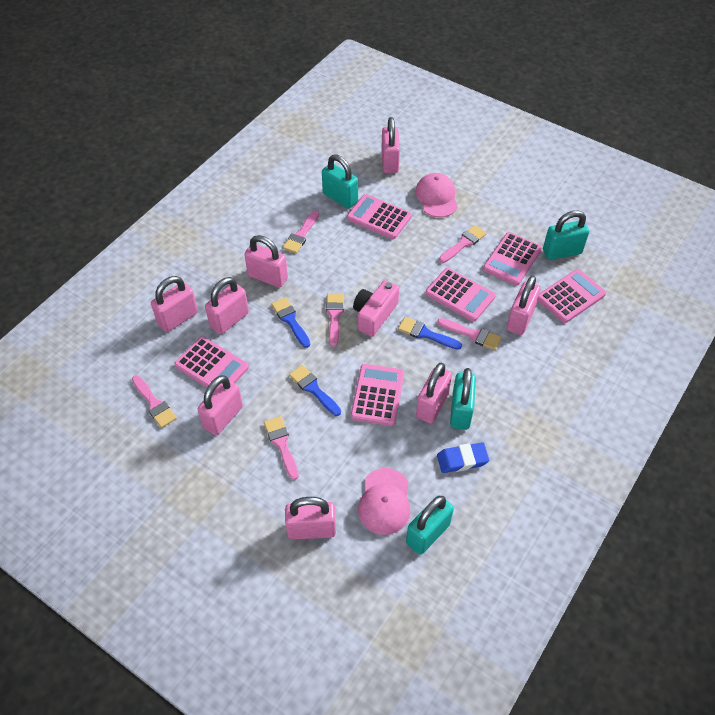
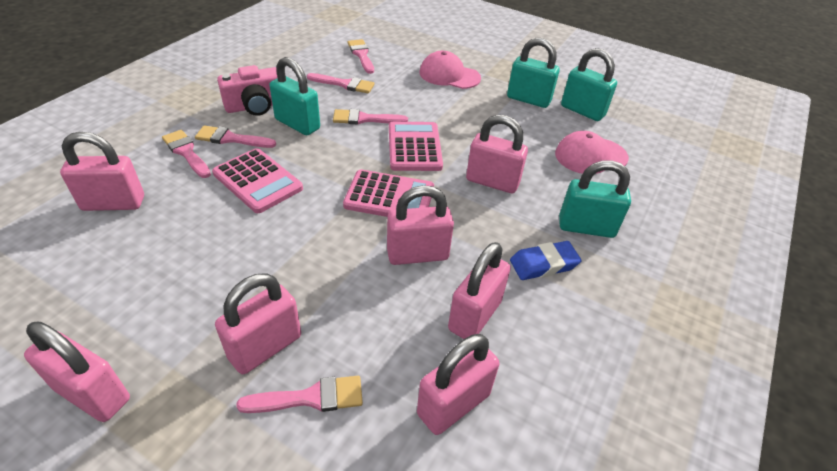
blue brush: [271,297,310,348] [289,365,341,416] [398,317,462,350] = 3 -> none = 0
pink calculator: [174,336,249,387] [347,194,412,239] [351,364,404,426] [425,268,496,322] [483,232,542,286] [538,269,606,323] = 6 -> [212,148,303,213] [343,169,434,217] [389,122,443,171] = 3
pink padlock: [151,276,198,332] [198,375,243,435] [205,277,249,334] [244,235,288,288] [285,497,336,540] [381,117,400,173] [416,363,452,423] [507,275,540,335] = 8 -> [24,322,130,422] [60,132,144,211] [215,273,301,374] [387,185,454,265] [417,334,499,435] [448,242,511,339] [466,115,528,193] = 7

